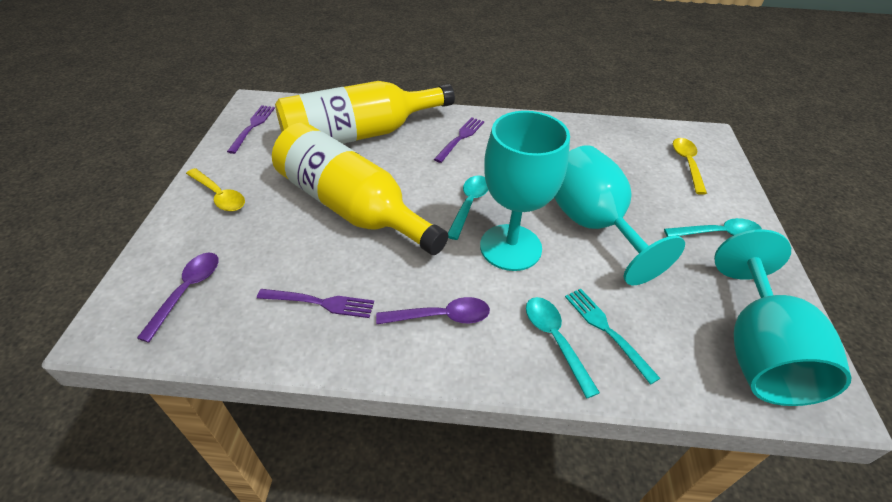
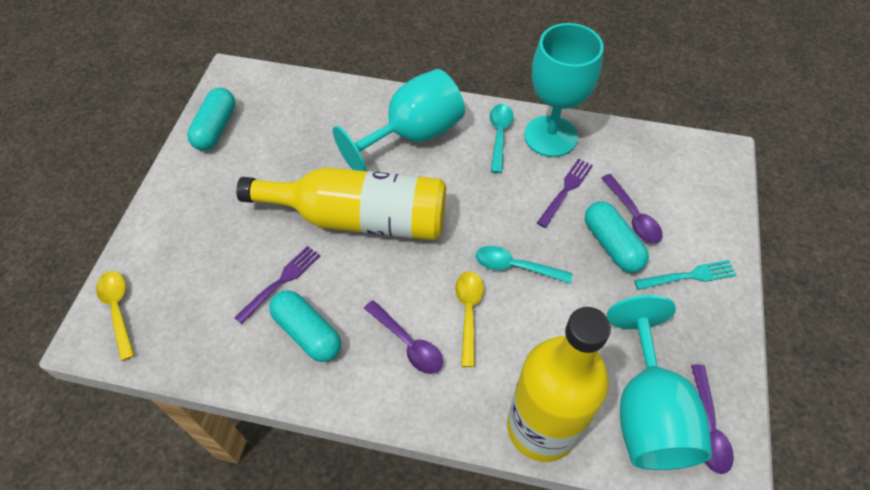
purple fork: [227,105,275,154] [257,289,374,318] [434,117,484,163] = 3 -> [234,246,320,324] [537,158,593,228] = 2
purple spoon: [137,253,219,343] [376,297,490,324] = 2 -> [364,300,443,374] [602,174,663,244] [691,364,734,474] = 3
turquoise capsule: none = 0 -> [187,88,235,151] [269,290,341,362] [585,201,649,273] = 3
turquoise spoon: [448,175,488,240] [526,297,600,399] [664,218,762,237] = 3 -> [476,246,573,283] [490,104,514,173] = 2

